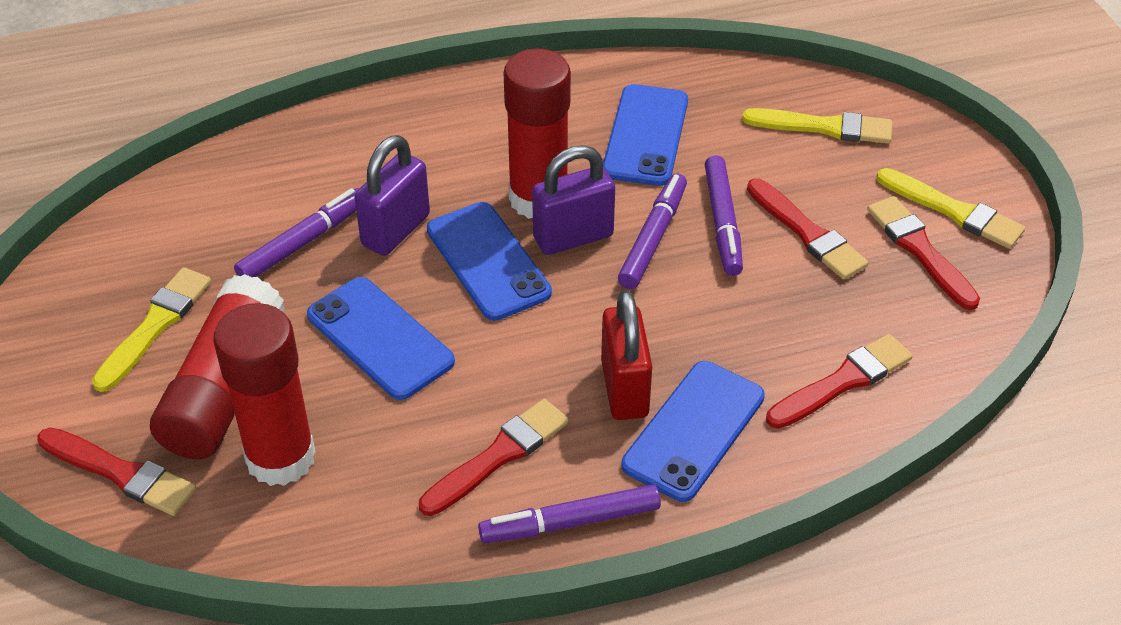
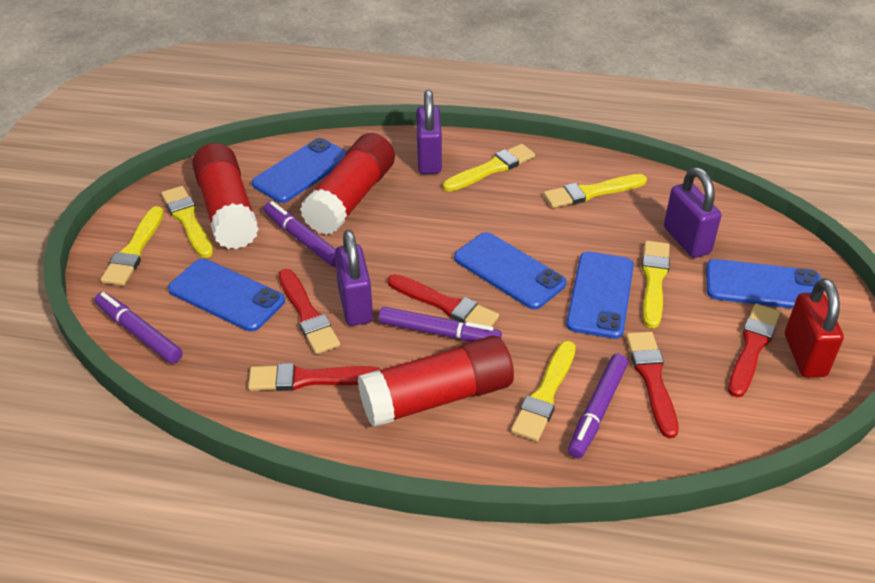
blue phone: [307,277,455,400] [427,202,552,321] [603,84,688,186] [622,361,765,502] = 4 -> [168,259,285,332] [252,138,347,203] [454,232,566,309] [566,252,634,339] [706,259,824,309] = 5
purple padlock: [355,135,430,256] [532,145,615,255] = 2 -> [335,230,373,326] [416,90,442,174] [664,167,722,258] = 3
yellow brush: [92,267,211,392] [742,108,892,144] [877,168,1025,249] = 3 -> [101,206,164,286] [161,186,213,258] [443,144,535,192] [511,341,576,441] [543,174,647,208] [642,241,670,328] = 6

